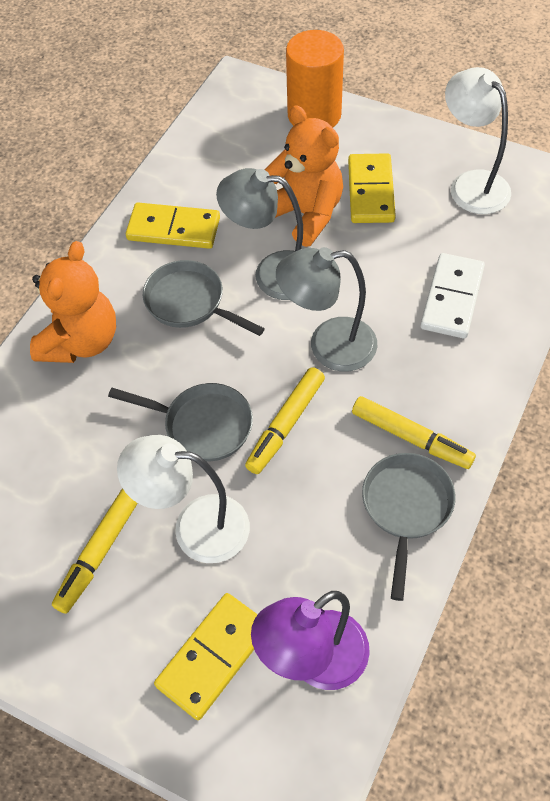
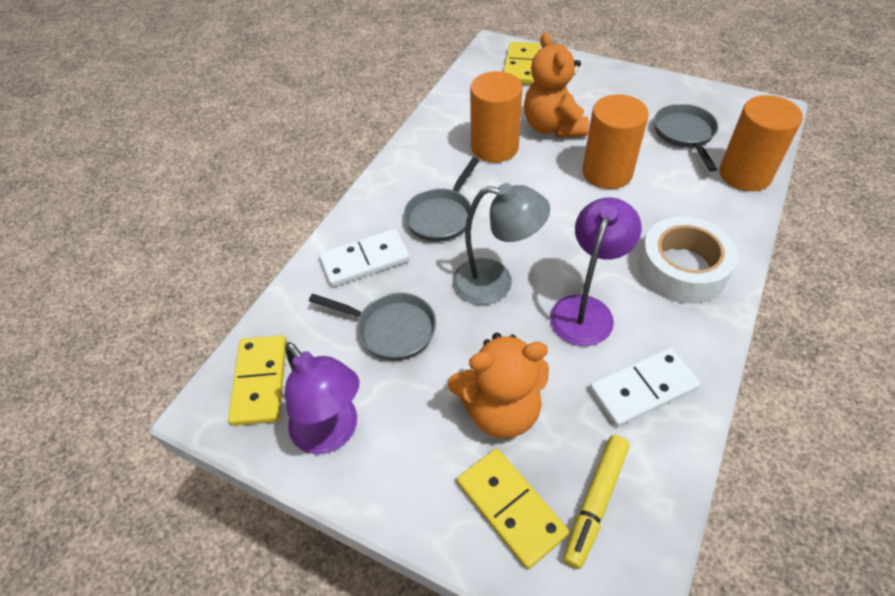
grey lamp: [216,168,303,300] [276,247,377,371] = 2 -> [452,183,550,305] = 1
orange cylinder: [286,30,344,127] = 1 -> [470,71,523,163] [582,94,649,189] [719,95,803,191] = 3
purple lamp: [251,591,370,690] = 1 -> [285,342,359,454] [550,197,642,346] = 2
white domino: [420,253,485,339] = 1 -> [319,229,410,287] [590,348,700,427] = 2
white lamp: [117,435,250,563] [445,67,511,214] = 2 -> none = 0
white tape: none = 0 -> [638,216,738,304] = 1
yellow marker: [52,488,138,614] [245,367,325,474] [352,396,476,469] = 3 -> [563,435,630,569] = 1

